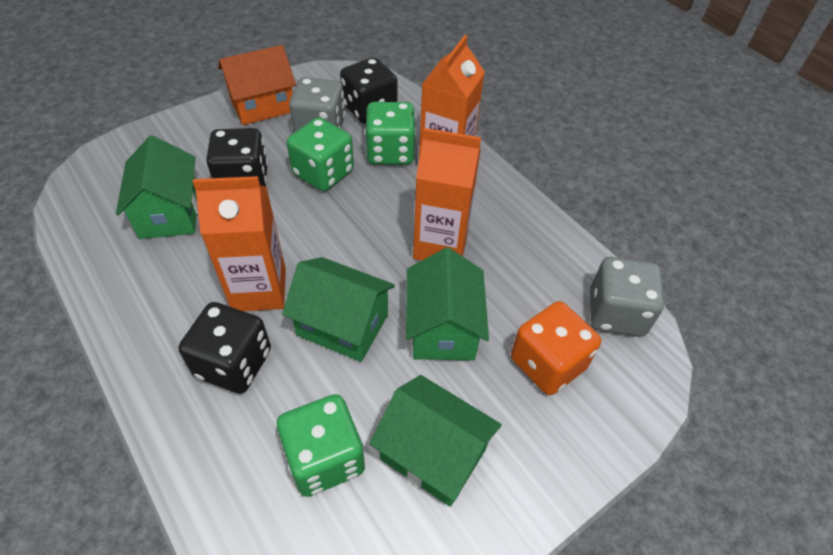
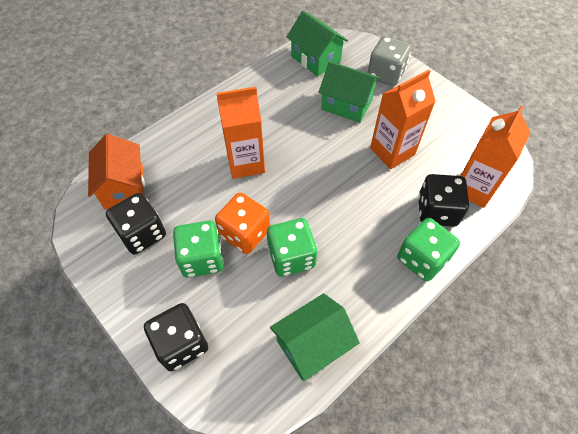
green house: [116,135,198,239] [282,257,395,362] [369,375,502,507] [406,247,489,360] = 4 -> [270,293,360,381] [287,11,348,77] [319,61,380,123] = 3
grey dice: [289,77,345,133] [590,257,664,337] = 2 -> [368,36,411,86] = 1

